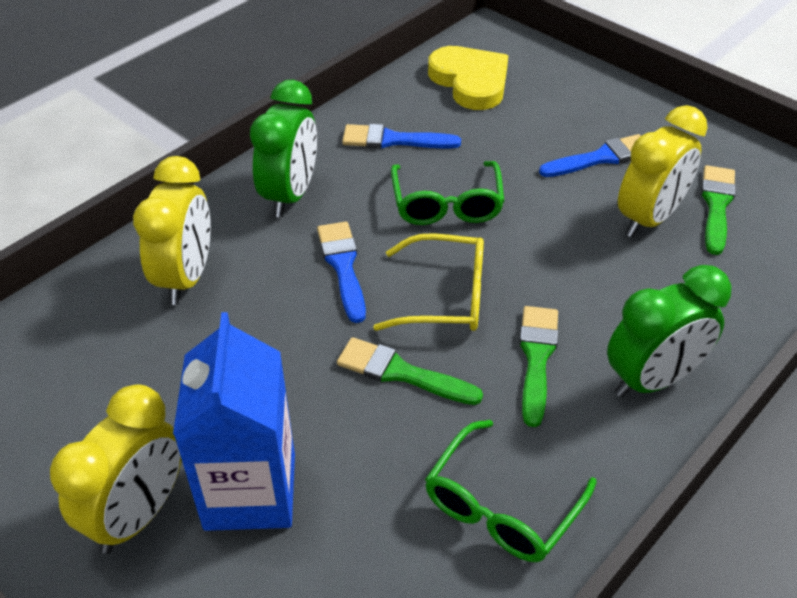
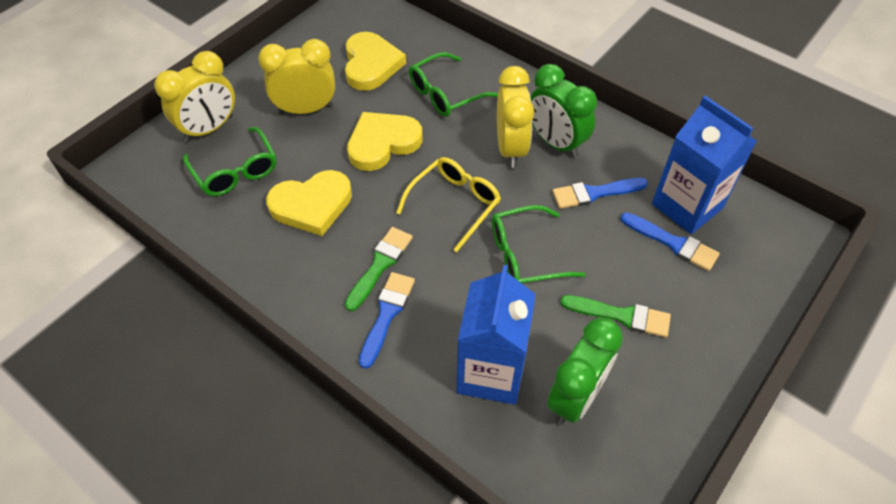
blue carton: [173,312,295,531] = 1 -> [457,265,536,405] [652,96,757,234] = 2
green brush: [337,337,483,405] [520,306,558,427] [701,165,736,255] = 3 -> [345,227,413,311] [561,295,671,337] = 2
green glasses: [391,161,504,225] [425,420,597,562] = 2 -> [183,127,276,196] [409,52,498,117] [492,205,586,283] = 3
yellow heart: [428,46,508,110] = 1 -> [266,170,352,236] [345,32,406,91] [347,112,422,171] = 3

